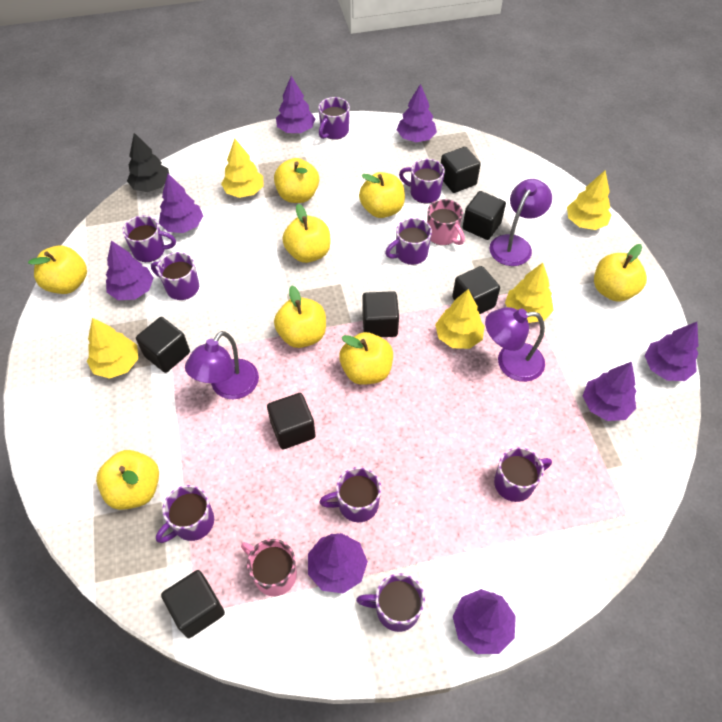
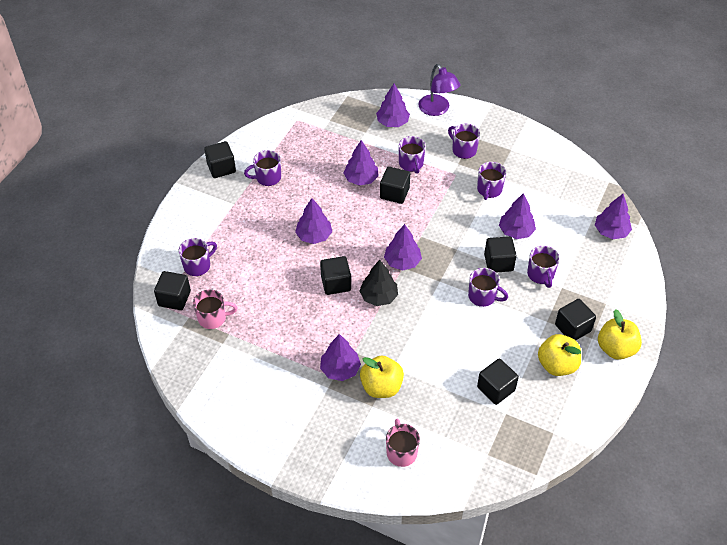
purple lamp: [185,331,259,399] [485,307,545,382] [490,179,552,266] = 3 -> [418,64,460,116] = 1
purple mug: [122,215,176,262] [151,252,199,300] [156,485,214,543] [318,97,350,140] [319,467,381,522] [356,573,425,632] [385,218,432,265] [399,159,445,203] [494,447,552,502] = 9 -> [179,238,217,276] [244,150,281,186] [399,136,426,174] [448,124,480,159] [468,268,508,307] [477,162,506,200] [527,246,560,288] = 7
purple tree: [106,240,153,300] [159,174,203,233] [276,76,315,133] [308,533,368,593] [397,84,437,142] [453,589,516,654] [583,361,636,421] [644,322,698,381] = 8 -> [295,198,332,244] [320,334,361,381] [344,140,379,186] [376,84,410,127] [384,224,422,271] [499,193,536,239] [595,194,632,239] = 7
yellow apple: [28,246,87,294] [96,450,159,510] [274,158,319,203] [274,286,326,348] [282,204,330,263] [339,332,393,385] [359,172,405,218] [594,244,647,302] = 8 -> [360,356,404,398] [538,334,581,376] [598,309,642,360] = 3
yellow tree: [87,318,138,379] [221,139,263,198] [435,289,485,349] [505,263,554,323] [567,171,611,230] = 5 -> none = 0

